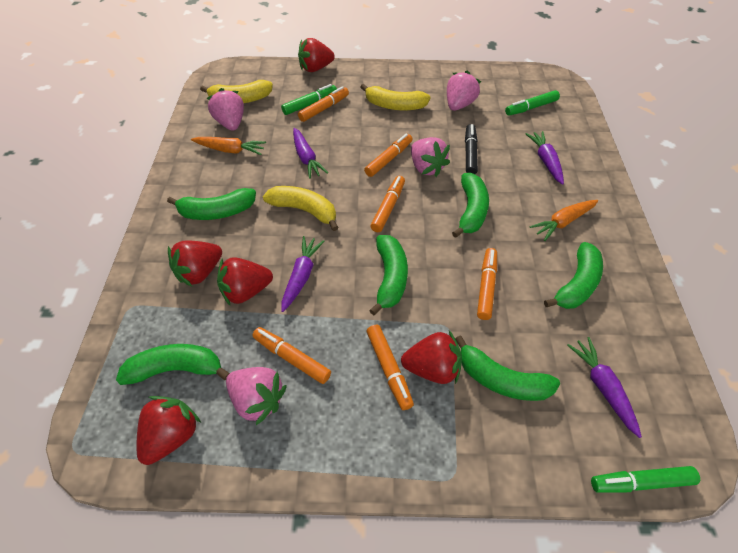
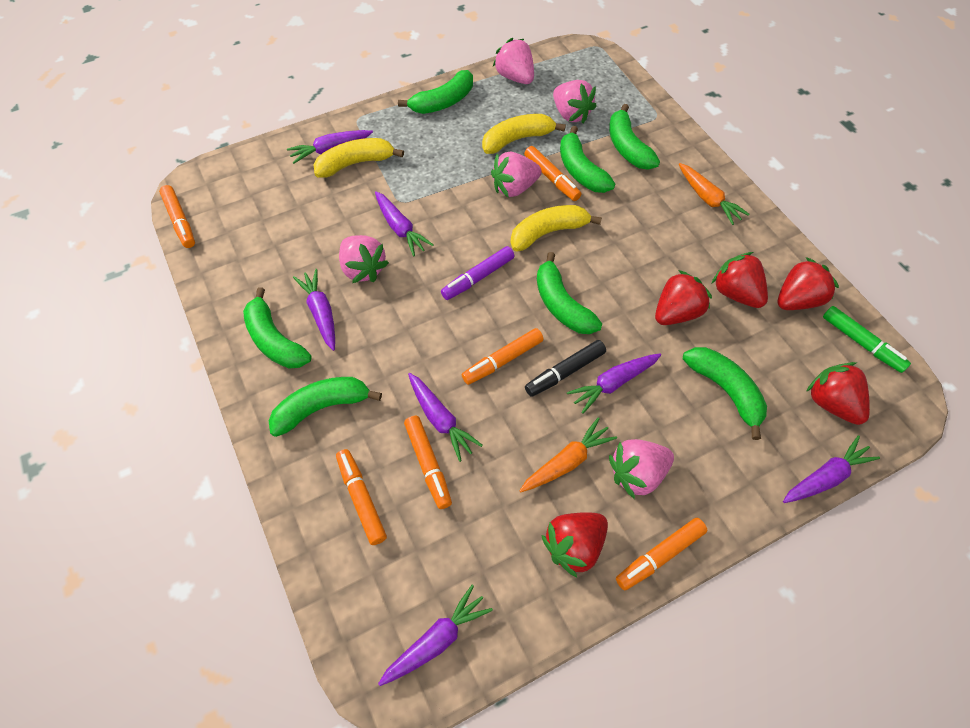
green banana: [116,344,230,385] [167,188,256,220] [369,235,408,315] [452,173,489,238] [455,335,560,401] [544,242,603,309] = 6 -> [243,287,312,369] [269,377,382,437] [398,70,473,114] [537,252,602,334] [560,126,615,193] [609,104,660,170] [683,347,767,440] = 7
green marker: [281,84,337,115] [505,90,560,116] [591,466,700,493] = 3 -> [823,306,911,373] = 1
pink strawberry: [207,88,244,131] [226,367,287,425] [411,137,450,177] [447,70,481,111] = 4 -> [339,235,389,283] [491,152,542,198] [493,38,534,84] [553,80,597,123] [609,439,674,499] = 5
purple carrot: [281,236,324,312] [293,128,328,179] [526,131,564,185] [567,337,642,438] = 4 -> [287,130,373,164] [293,269,335,351] [375,191,434,256] [378,585,493,686] [408,373,483,462] [567,354,661,414] [783,435,880,503] = 7
purple marker: none = 0 -> [441,246,514,300] = 1

